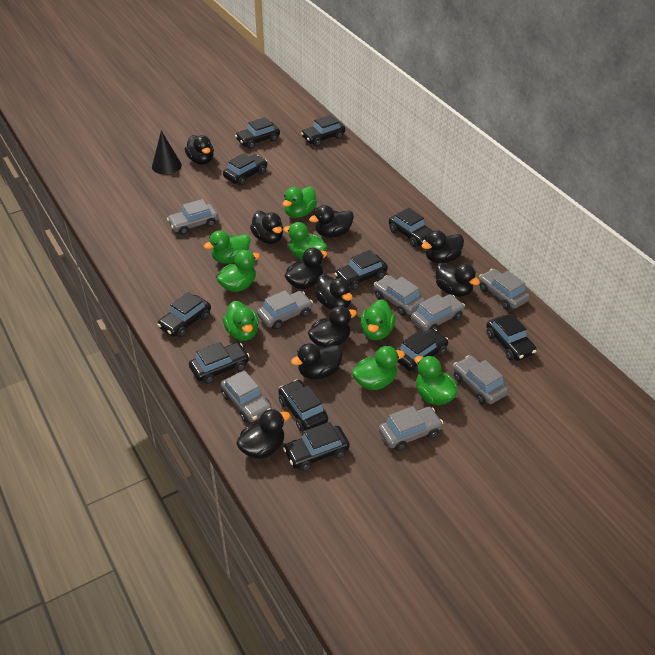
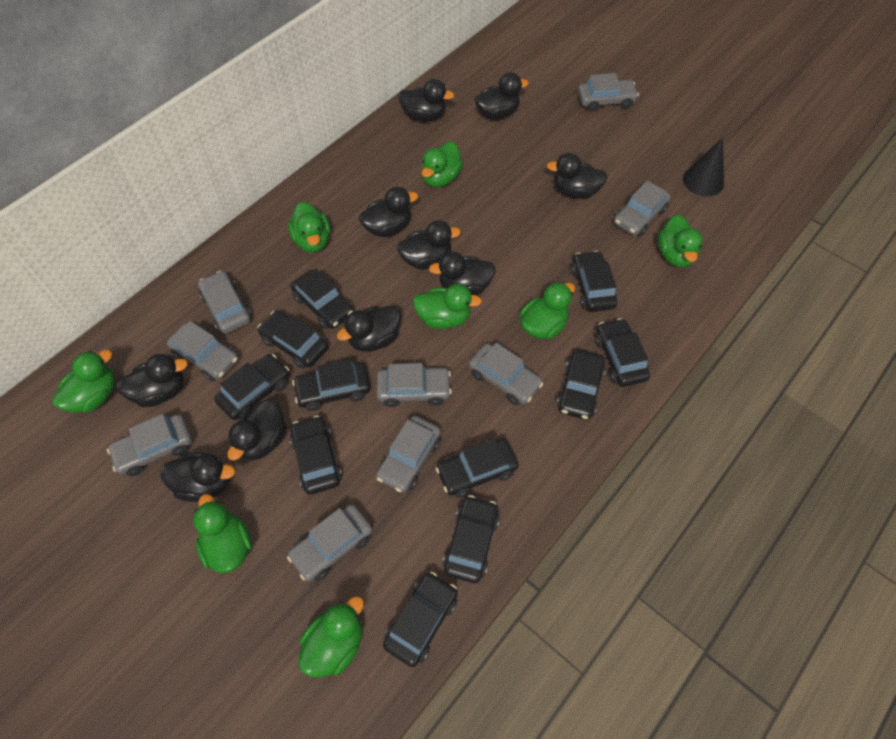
grey car: [167,199,218,235] [221,370,272,422] [257,290,313,330] [374,275,425,316] [379,406,443,451] [411,294,465,332] [453,355,509,404] [479,269,530,310] = 8 -> [107,414,192,476] [167,321,238,381] [198,271,252,334] [287,504,373,582] [376,363,452,407] [376,416,441,493] [469,342,543,405] [578,73,639,112] [614,180,671,236] = 9

